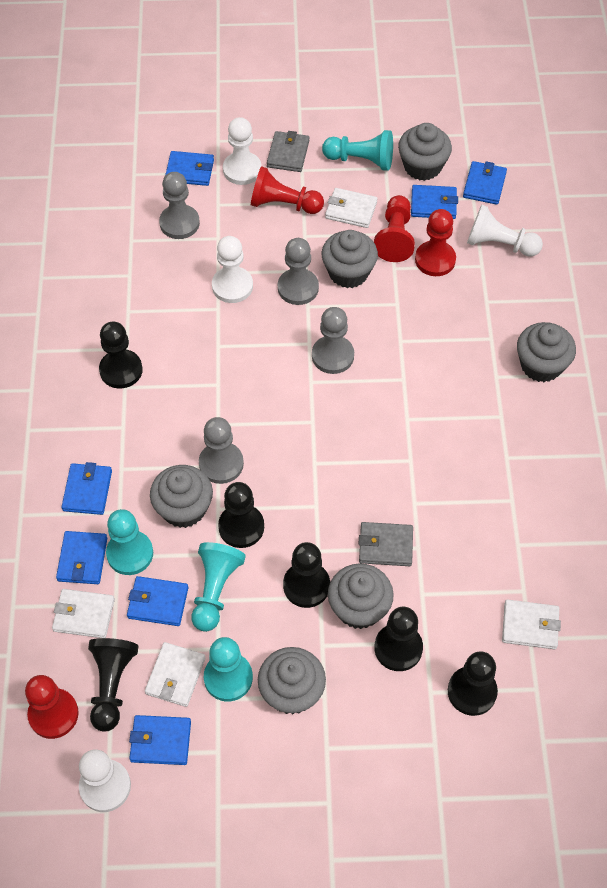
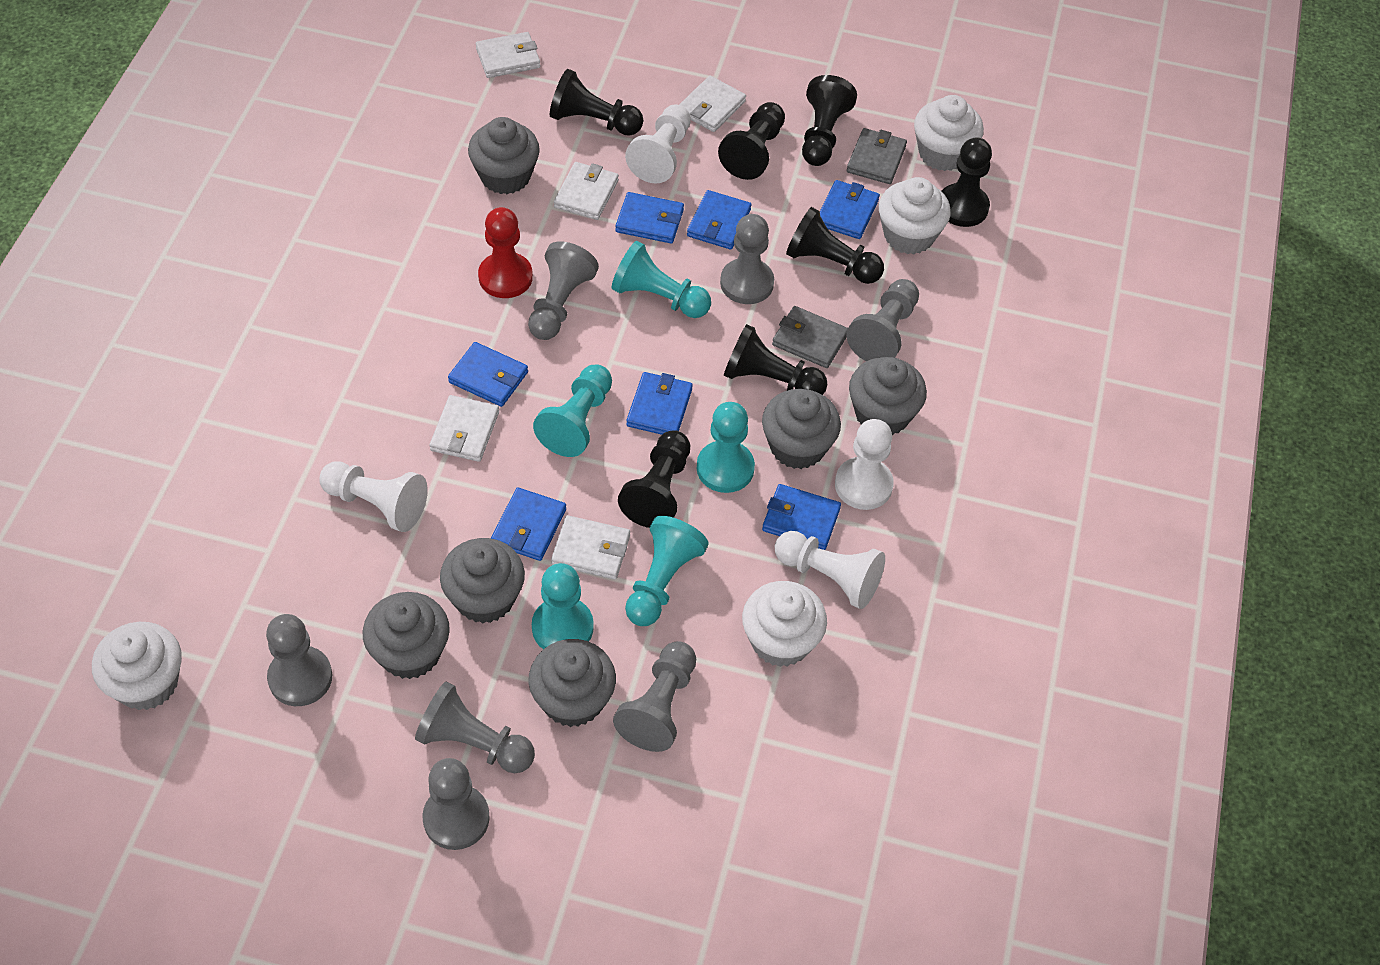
black pawn: [88,638,138,731] [99,322,143,388] [218,482,264,548] [283,542,330,608] [374,607,423,671] [448,651,498,716] = 6 -> [550,69,643,136] [618,430,690,528] [718,102,785,180] [724,324,827,395] [786,207,884,284] [802,75,857,166] [941,137,992,227] = 7
grey pawn: [159,172,200,239] [199,417,244,484] [278,238,319,305] [312,307,354,374] = 4 -> [266,614,332,706] [415,682,535,773] [422,758,490,850] [528,241,599,340] [613,641,696,752] [720,214,774,304] [846,279,919,361] = 7
red pawn: [25,675,79,739] [251,166,324,214] [374,195,415,262] [415,209,456,276] = 4 -> [478,207,533,298] = 1
turquoise pawn: [106,509,153,575] [191,542,246,632] [204,637,253,702] [322,130,393,171] = 4 -> [532,563,594,649] [533,365,612,457] [612,241,711,318] [625,516,708,626] [697,402,755,493] = 5
white cupcake: none = 0 -> [92,622,182,710] [742,581,827,667] [879,177,951,254] [914,95,984,171] = 4
white wallet: [52,589,115,638] [145,642,206,707] [325,188,378,228] [502,599,561,649] = 4 -> [430,395,499,462] [476,32,540,78] [551,515,630,580] [554,162,619,220] [679,76,746,132] = 5

